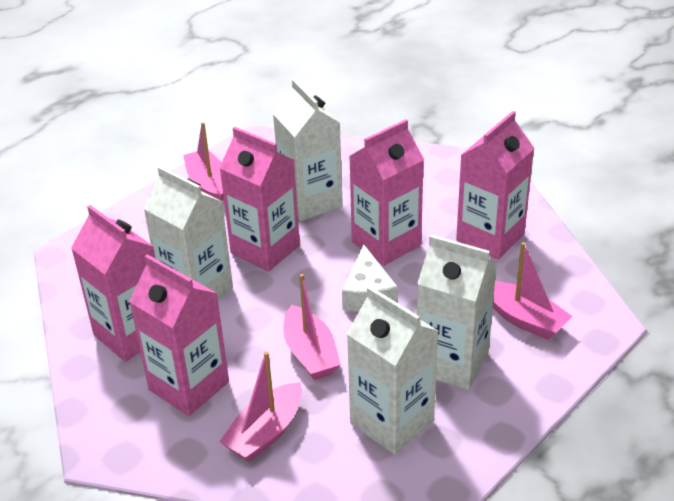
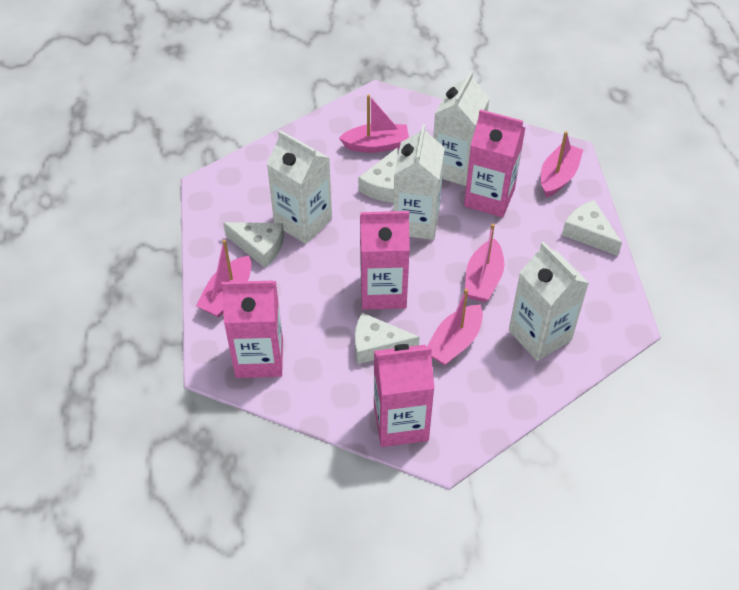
pink boat: [183,122,224,201] [219,351,302,462] [283,274,341,380] [493,242,573,340] = 4 -> [196,240,251,317] [339,94,409,153] [427,289,483,365] [465,223,504,302] [541,131,583,197] = 5
pink carton: [71,205,155,362] [129,254,229,416] [220,127,300,272] [349,119,424,266] [456,111,534,259] = 5 -> [221,281,283,378] [360,211,410,310] [374,344,435,447] [464,109,526,217] = 4
white cheese: [342,244,398,312] = 1 -> [223,222,284,268] [355,313,420,364] [358,148,398,202] [562,200,622,256] = 4

